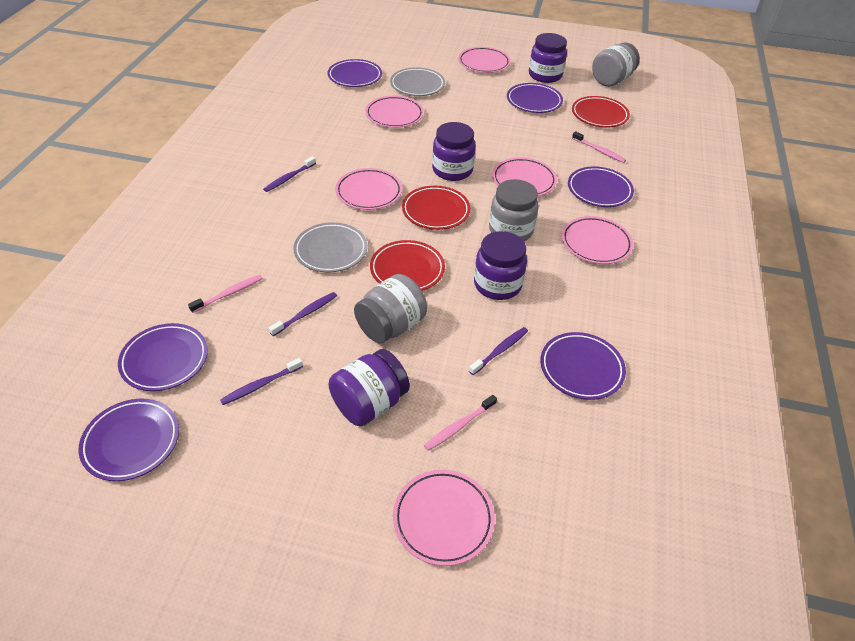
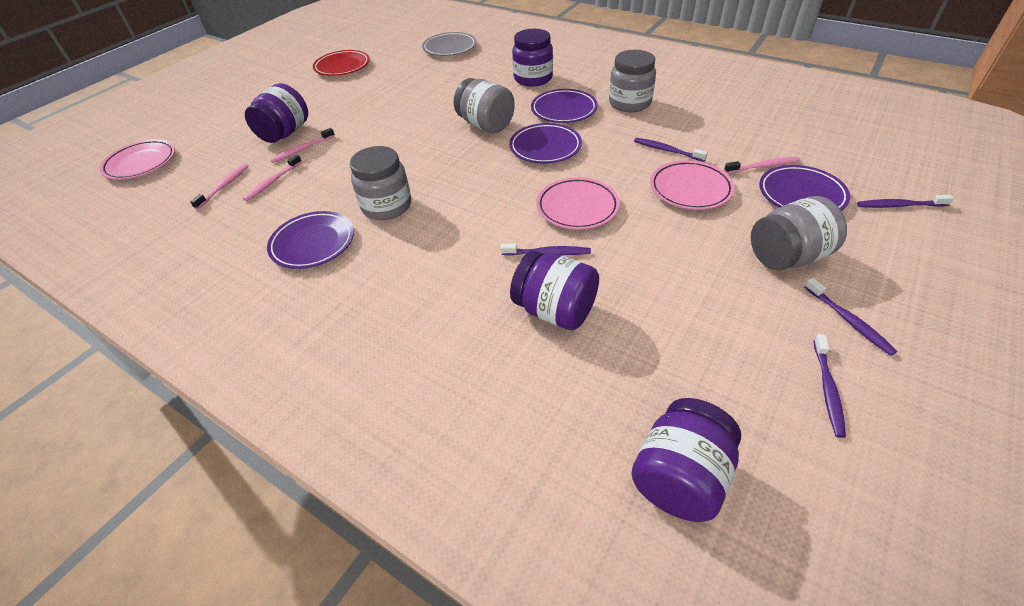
grey jar: [354,274,427,343] [489,179,539,241] [592,43,640,87] = 3 -> [350,146,411,220] [454,78,515,133] [609,50,656,112] [751,196,847,270] = 4
grey plate: [293,222,367,272] [390,67,445,96] = 2 -> [422,32,477,56] = 1
pink plate: [335,168,402,210] [365,96,424,128] [393,470,495,566] [458,47,511,73] [492,157,557,196] [562,216,633,264] = 6 -> [100,139,175,180] [536,177,620,230] [650,160,735,210] = 3
pink toothbrush: [188,275,263,313] [424,395,497,451] [572,131,626,163] = 3 -> [190,164,249,209] [243,155,302,201] [270,128,335,163] [724,157,800,173] = 4
purple plate: [78,399,179,481] [118,323,208,391] [327,59,382,87] [507,83,563,113] [540,332,626,400] [568,166,634,207] = 6 -> [267,211,354,269] [509,123,582,164] [531,89,598,123] [759,165,850,211] = 4
purple toothbrush: [220,358,303,405] [263,156,316,192] [269,292,337,336] [469,327,528,375] = 4 -> [501,244,591,255] [634,138,708,162] [804,278,897,356] [813,334,846,438] [857,195,954,208] = 5
red plate: [370,240,445,291] [402,186,470,230] [572,96,630,127] = 3 -> [313,50,370,76] = 1

